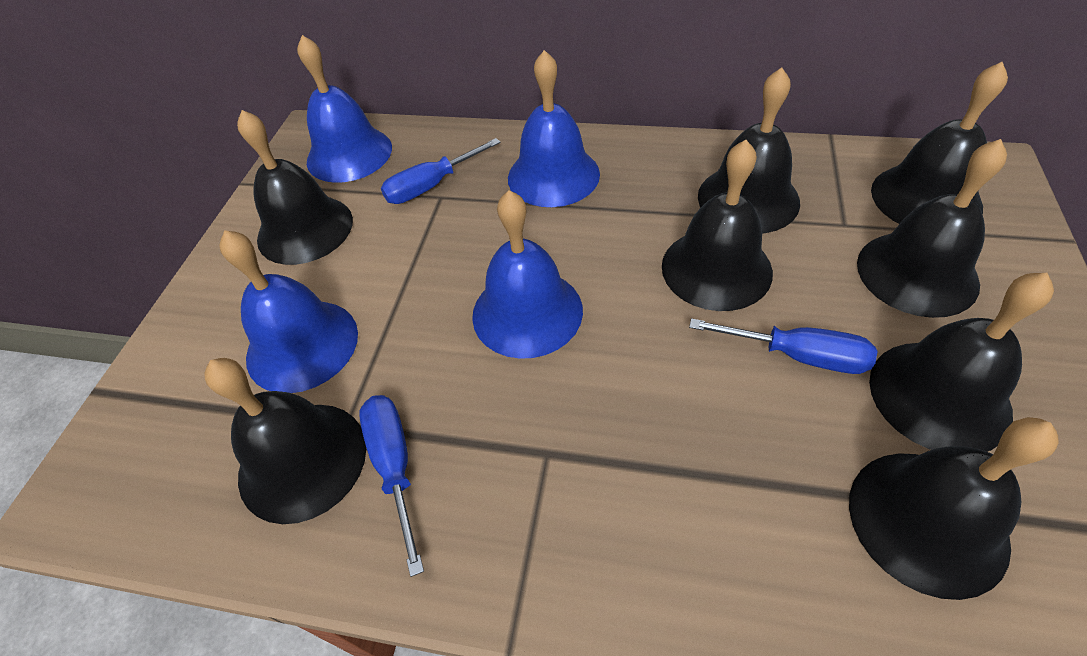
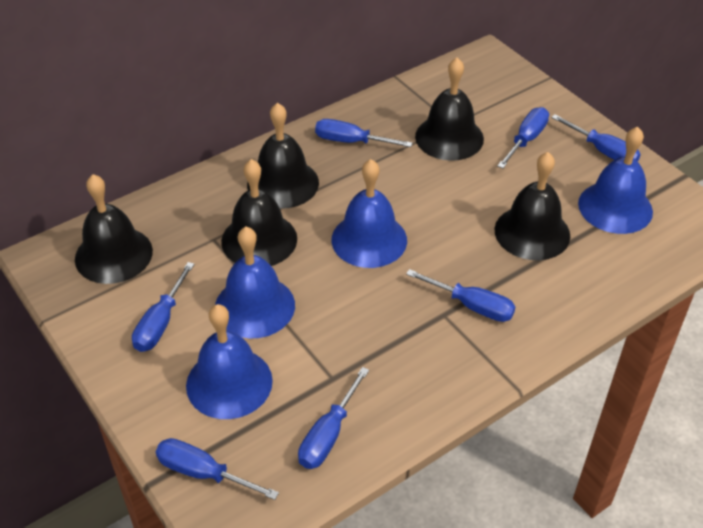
black bell: [204,358,366,524] [237,110,353,265] [662,140,773,311] [698,68,800,233] [849,417,1059,600] [857,139,1007,318] [869,273,1054,452] [871,62,1008,224] = 8 -> [75,174,153,284] [221,159,297,266] [247,103,319,209] [415,57,484,161] [494,152,570,260] = 5
blue screwdriver: [359,395,424,577] [381,138,501,204] [689,318,878,374] = 3 -> [132,262,194,352] [156,438,279,500] [298,367,369,469] [315,119,413,147] [406,269,515,322] [497,107,549,168] [551,114,641,162] = 7

